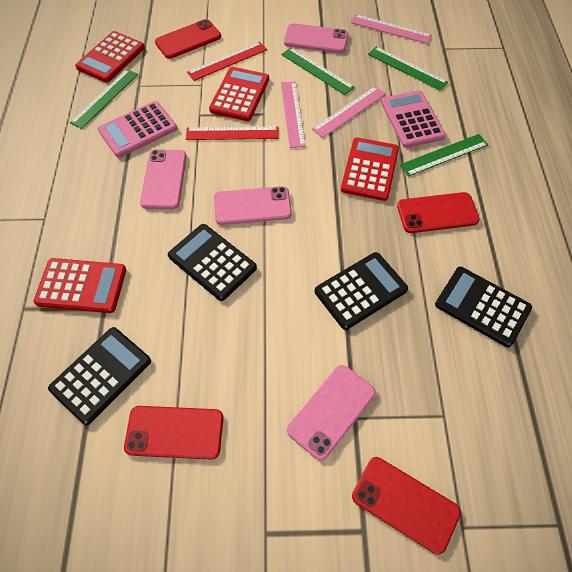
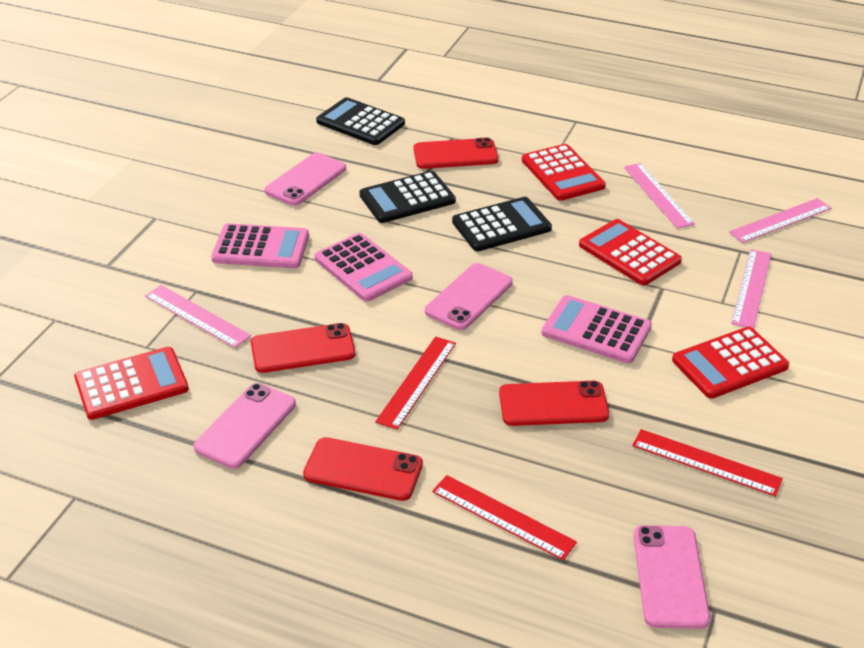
black calculator: [48,327,151,425] [168,224,257,301] [315,252,408,330] [435,267,532,347] = 4 -> [316,97,405,145] [359,171,456,223] [452,197,552,251] = 3
green ruler: [70,69,138,129] [281,47,354,95] [368,47,448,91] [400,134,488,177] = 4 -> none = 0
pink calculator: [98,101,177,158] [381,90,446,148] = 2 -> [211,223,309,268] [315,233,413,302] [541,295,652,363] = 3
pink ruler: [281,81,306,148] [312,86,386,138] [351,14,432,44] = 3 -> [145,285,251,348] [624,163,695,229] [729,198,831,243] [731,249,771,329] = 4
red ruler: [186,126,279,140] [187,42,267,81] = 2 -> [375,336,456,430] [432,475,577,560] [632,429,783,497] = 3

